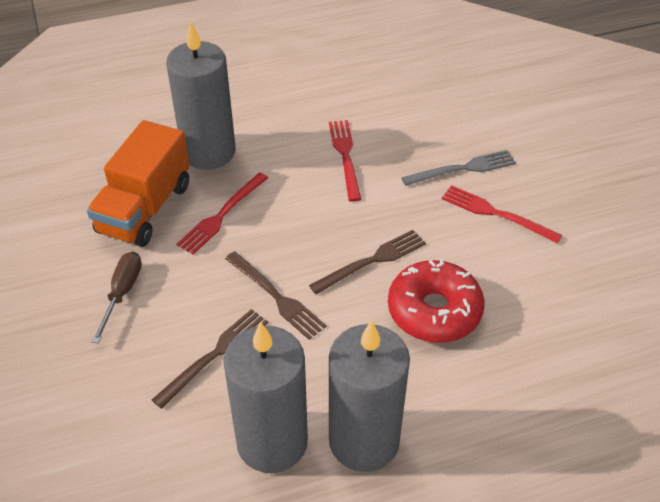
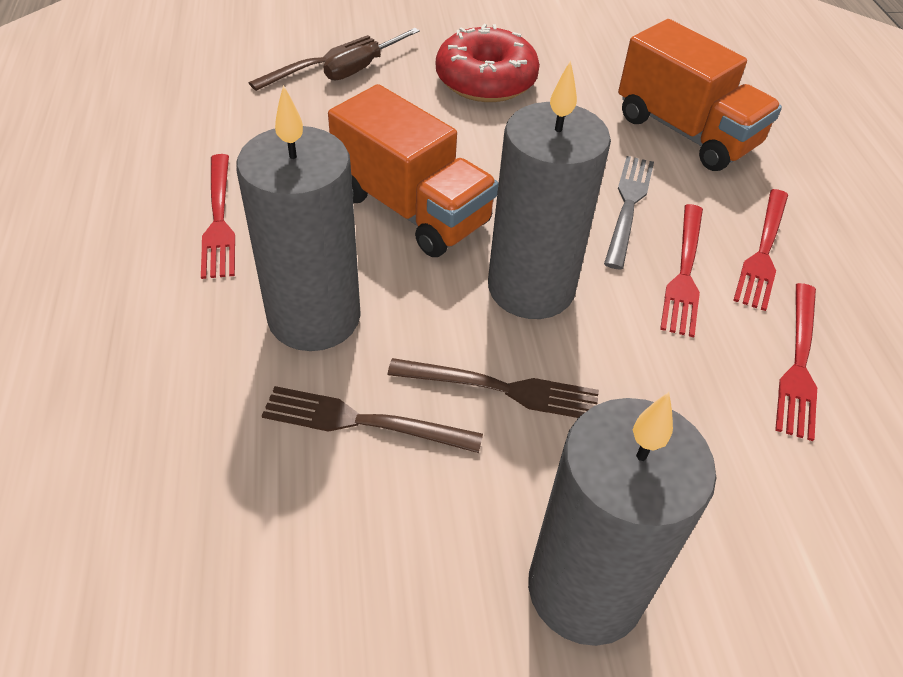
orange truck: [87,120,190,247] = 1 -> [328,84,498,257] [618,19,782,171] = 2
red fork: [176,172,268,254] [329,120,361,202] [442,185,562,243] = 3 -> [201,154,235,279] [660,204,703,337] [733,189,788,311] [775,283,817,441] = 4

